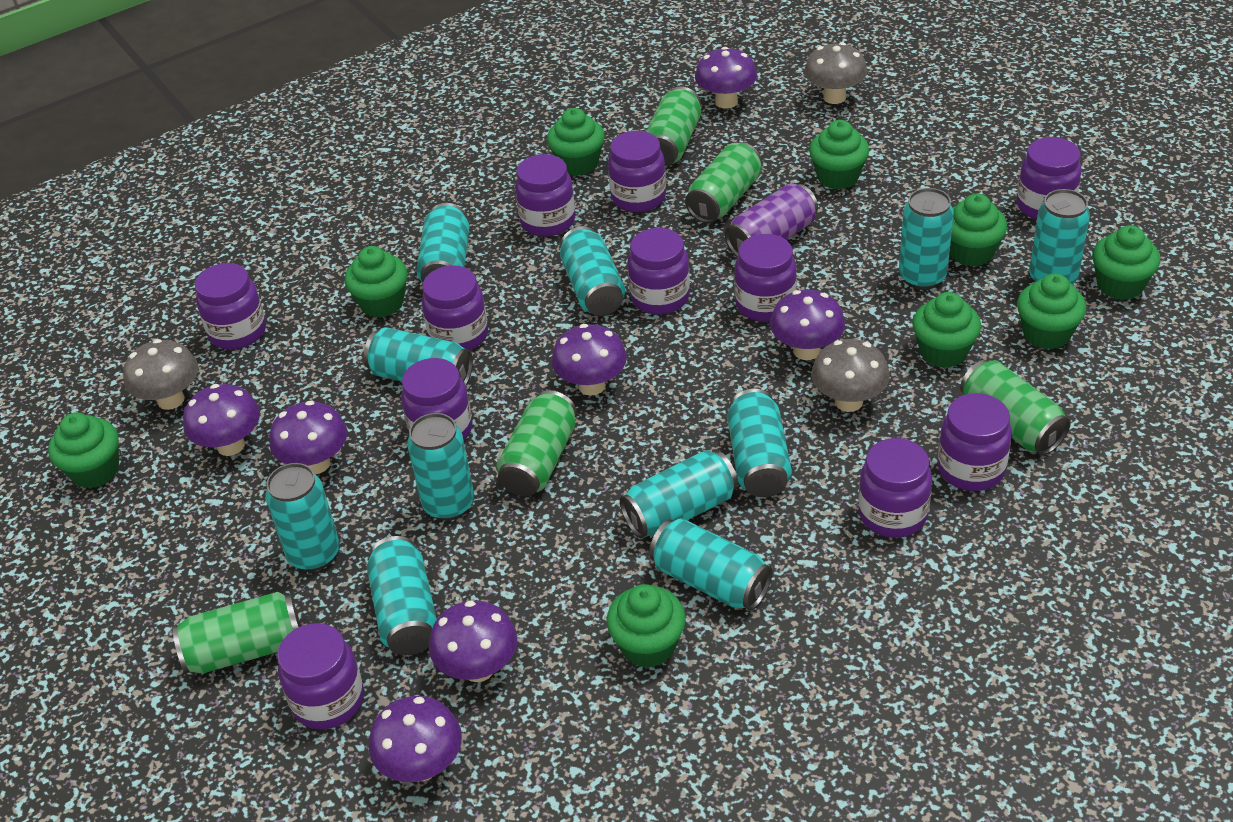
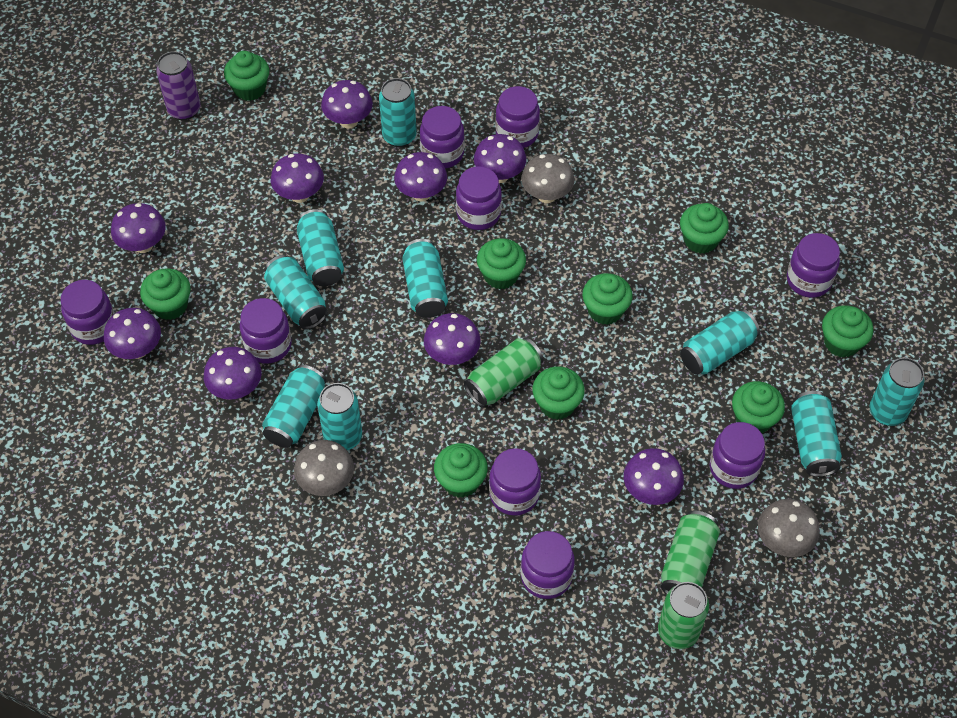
green can: [173,592,301,674] [496,390,577,496] [646,87,701,166] [685,142,762,223] [960,360,1071,455] = 5 -> [464,338,543,407] [658,582,709,649] [661,511,720,594] = 3
purple jar: [195,263,266,349] [277,623,364,729] [401,358,472,440] [422,265,488,350] [515,154,575,237] [608,131,666,212] [628,228,690,315] [734,234,797,322] [858,438,932,538] [937,393,1012,491] [1017,137,1081,220] = 11 -> [61,280,115,345] [240,298,292,364] [420,106,465,168] [456,166,502,230] [489,448,541,516] [495,86,540,148] [521,531,575,599] [710,422,765,489] [787,233,840,298] = 9
purple mushroom: [183,384,260,456] [269,401,347,474] [369,696,462,782] [429,600,517,682] [552,324,627,395] [695,47,757,109] [770,290,845,360] = 7 -> [104,308,161,359] [111,203,166,253] [204,347,261,400] [271,154,324,203] [321,80,373,129] [394,152,447,201] [424,313,481,365] [474,134,526,183] [624,448,684,505] = 9
turquoise can: [265,463,340,572] [364,327,473,385] [367,536,437,655] [407,413,474,521] [416,203,469,283] [560,226,625,316] [620,450,738,539] [649,518,773,611] [727,389,792,497] [899,188,954,290] [1029,189,1090,284] = 11 -> [262,365,326,448] [264,255,328,329] [297,209,344,286] [317,383,362,450] [379,78,417,147] [403,239,448,318] [680,309,760,375] [791,391,842,477] [870,358,924,426] = 9

